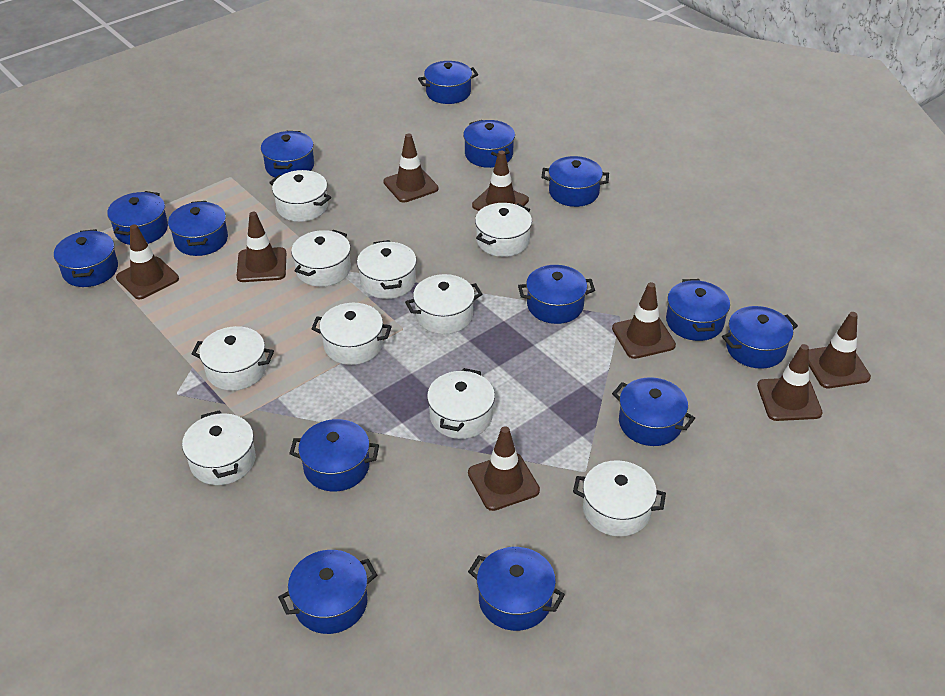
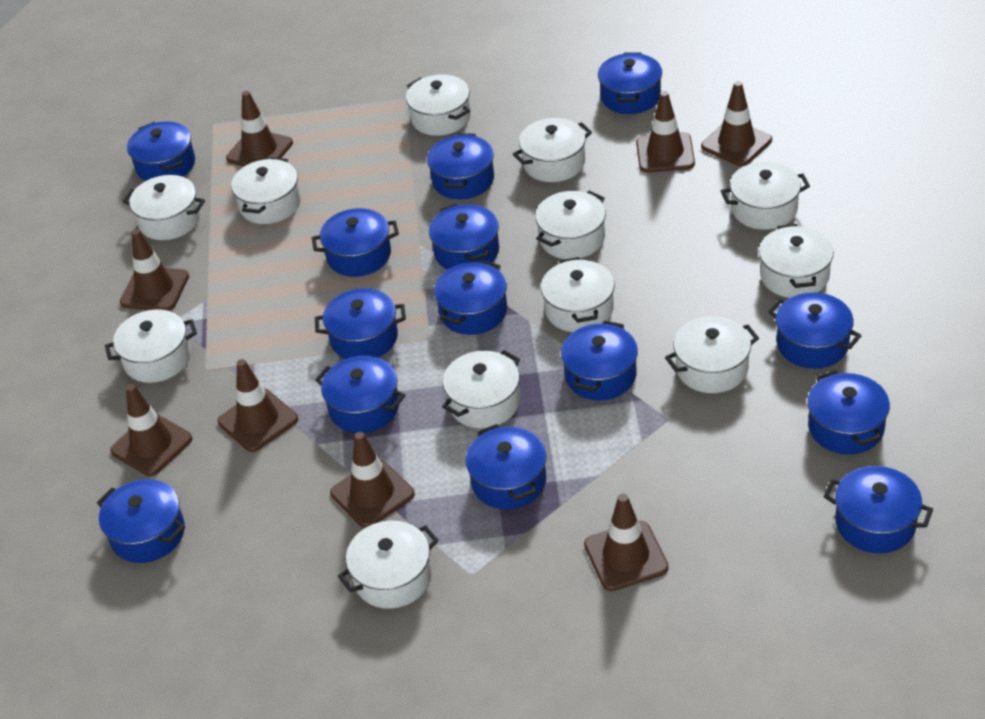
white pot: [182,410,256,485] [192,326,274,391] [269,170,331,222] [291,230,351,287] [311,303,392,365] [357,240,417,299] [405,274,482,334] [427,368,495,439] [475,203,532,257] [573,460,666,537] = 10 -> [105,309,197,383] [123,175,205,240] [231,157,301,224] [338,521,439,609] [406,74,470,136] [442,350,520,428] [513,118,592,182] [535,191,606,259] [541,257,615,332] [665,316,759,393] [721,162,810,230] [759,224,834,298] = 12

